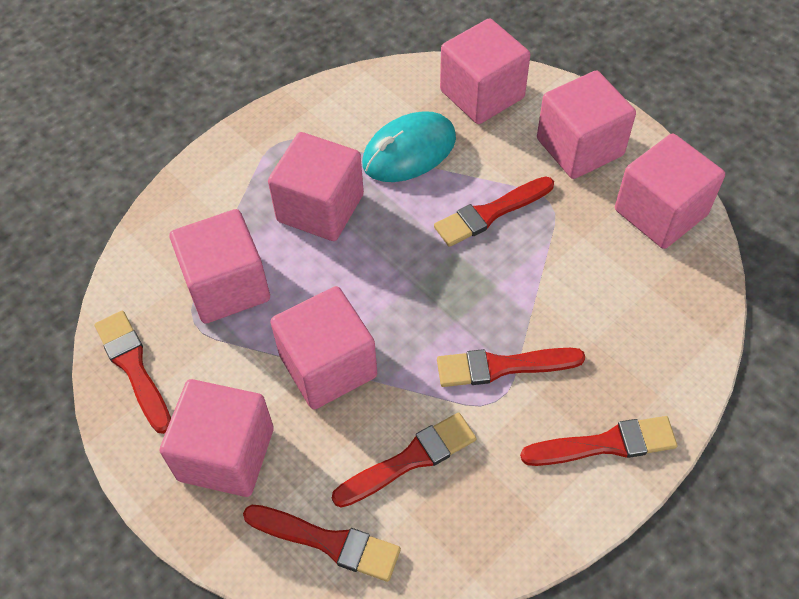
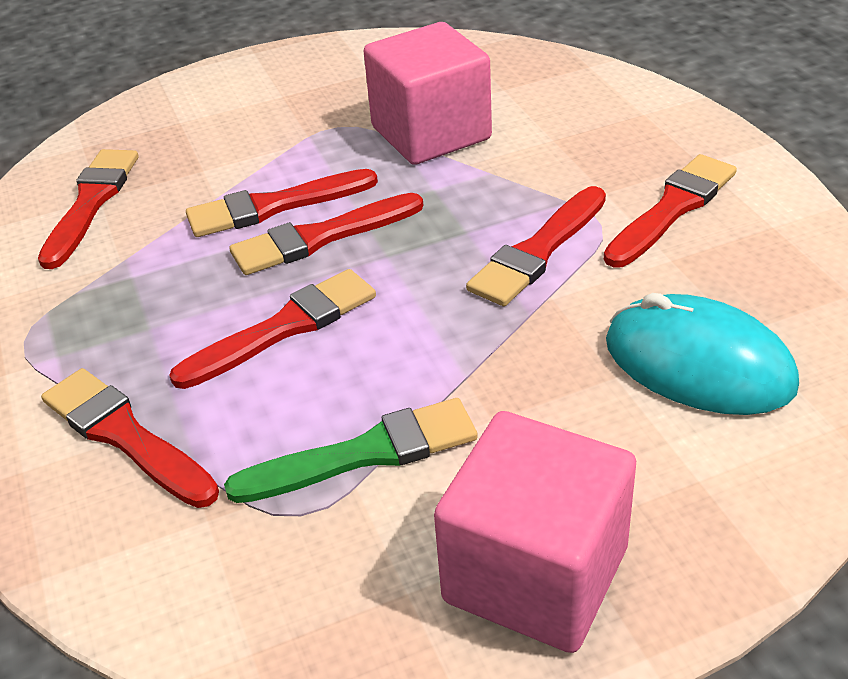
green brush: none = 0 -> [224,398,478,503] = 1
pink cube: [160,379,274,497] [170,209,270,324] [268,132,364,241] [270,286,377,409] [440,18,530,124] [537,70,636,179] [615,133,725,249] = 7 -> [364,22,492,165] [434,411,636,653] = 2
red brush: [94,311,171,434] [243,505,401,582] [332,412,476,508] [434,176,554,247] [437,348,585,387] [520,416,677,466] = 6 -> [38,149,139,269] [41,368,219,508] [169,269,376,389] [186,169,378,237] [229,193,424,275] [466,186,606,306] [604,154,737,268] = 7

